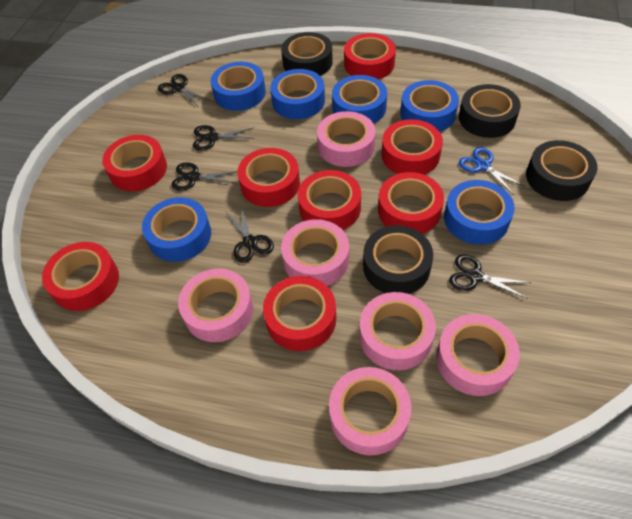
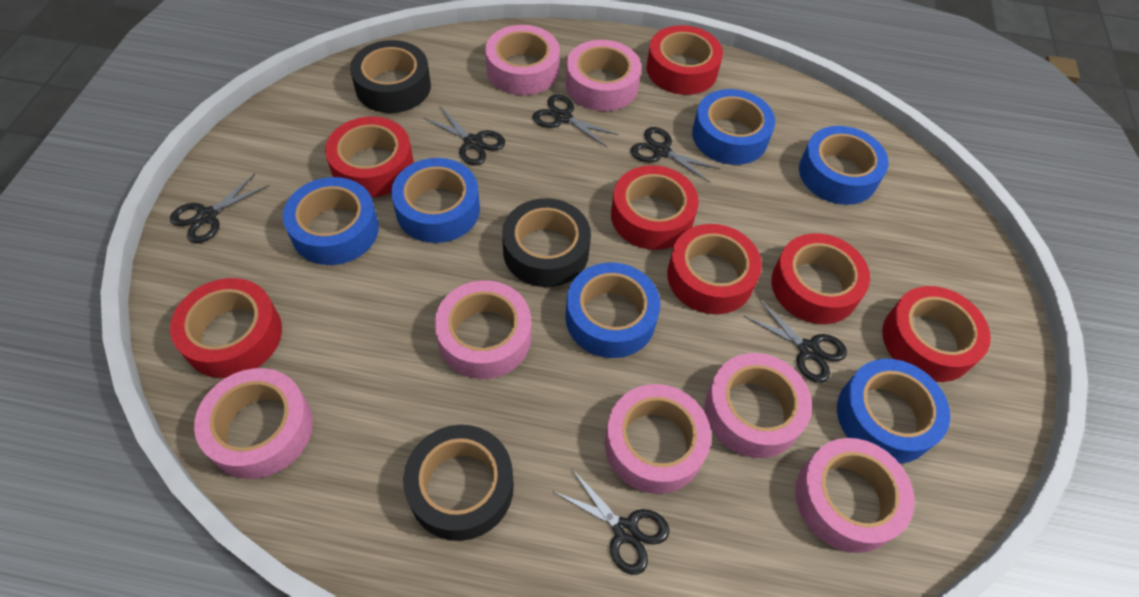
black scissors: [158,74,210,106] [171,162,237,191] [193,125,253,151] [225,207,274,263] [449,255,531,299] = 5 -> [170,174,269,243] [424,106,505,166] [532,94,619,147] [552,468,669,575] [631,127,720,183] [744,300,847,383] = 6
black tape: [281,32,333,76] [363,225,433,294] [459,84,521,138] [526,140,597,201] = 4 -> [350,40,431,113] [403,425,514,541] [502,198,591,287] = 3
blue scissors: [459,147,526,195] = 1 -> none = 0
pink tape: [178,269,253,342] [281,219,349,286] [317,111,376,167] [329,367,411,456] [359,292,436,370] [436,314,520,396] = 6 -> [194,368,313,479] [435,281,531,379] [485,25,560,95] [566,40,641,111] [605,384,711,494] [705,353,812,458] [795,438,914,553] = 7
red tape: [42,242,119,311] [102,135,167,191] [237,148,300,207] [263,276,336,351] [298,170,361,230] [344,33,396,79] [378,172,444,234] [381,119,443,174] = 8 -> [170,278,282,378] [325,116,414,197] [611,165,699,250] [646,25,723,95] [667,224,762,314] [771,233,870,324] [882,286,991,382] = 7

